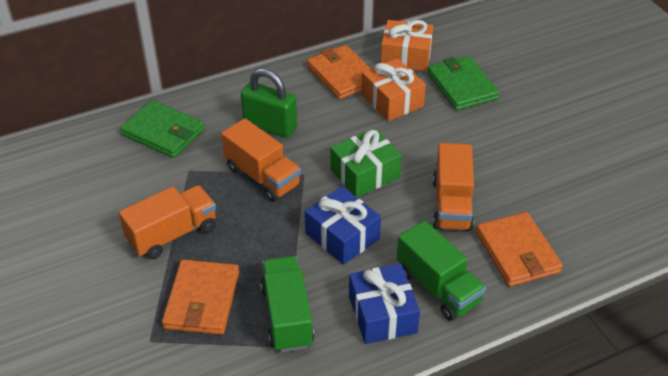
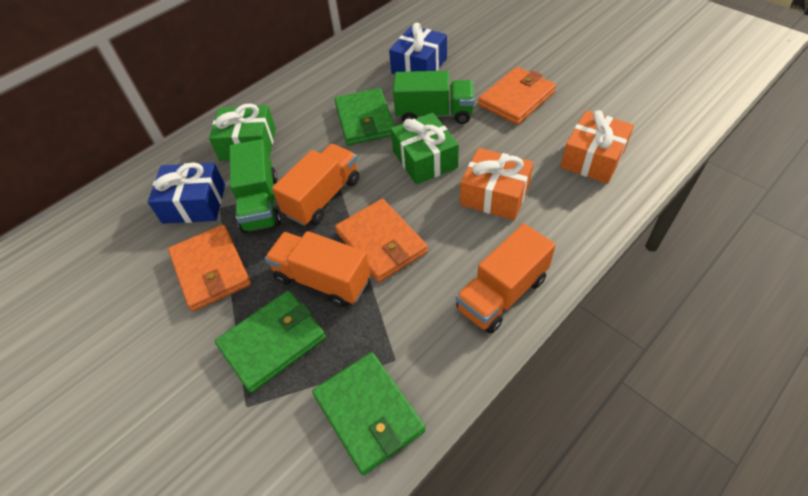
green gift: [331,128,402,197] = 1 -> [209,104,276,161] [391,113,459,184] = 2
green padlock: [241,68,297,138] = 1 -> none = 0
green wallet: [120,100,205,158] [427,56,500,110] = 2 -> [215,291,326,393] [312,352,426,475] [334,88,395,145] = 3

